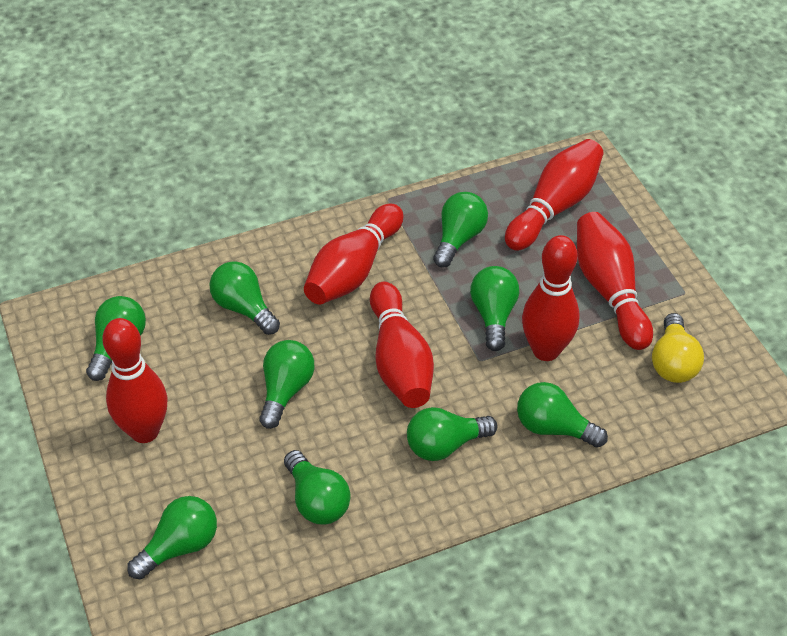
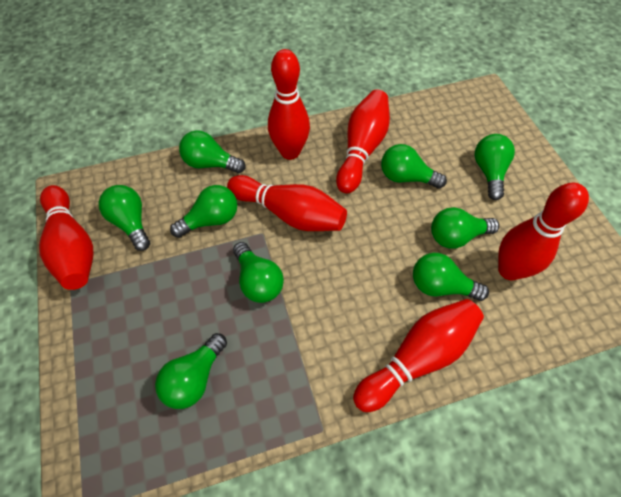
yellow light bulb: [652,313,704,383] = 1 -> none = 0

